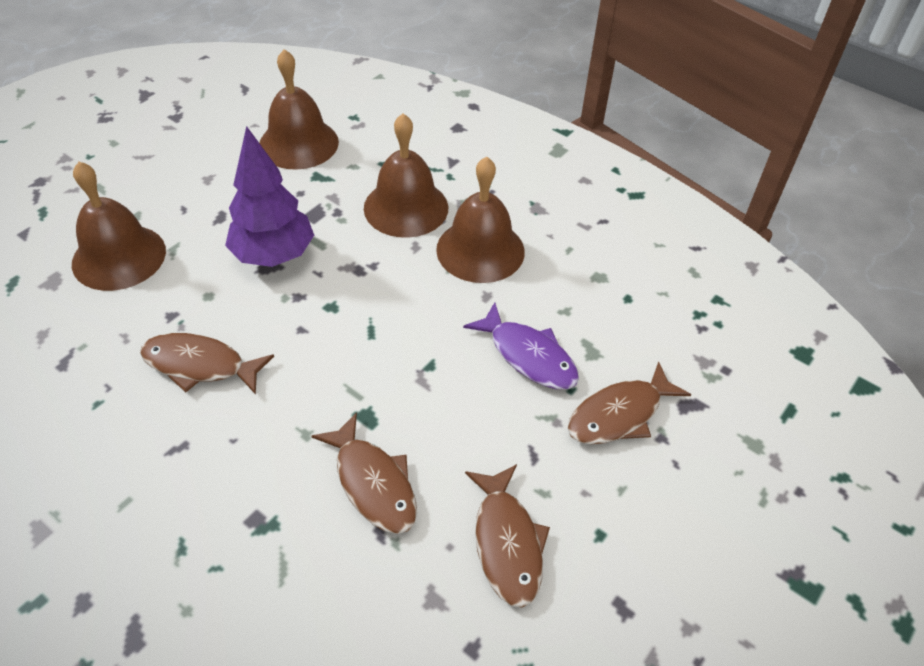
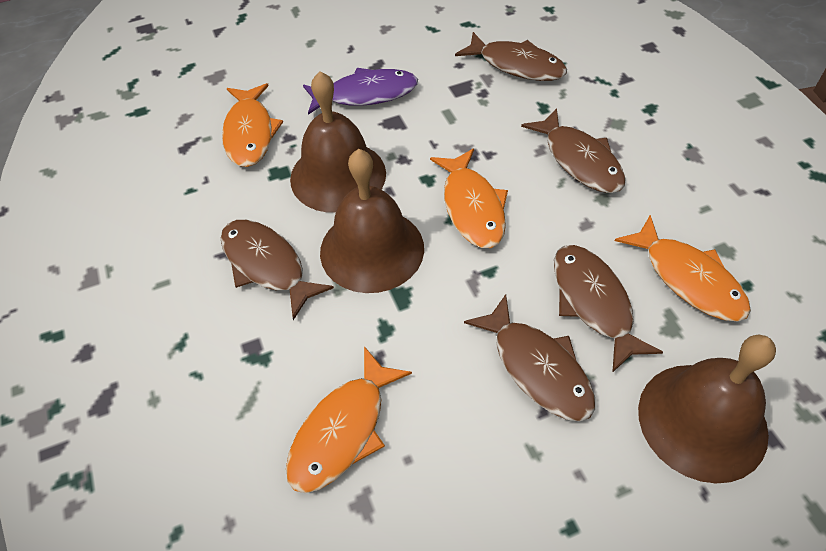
brown bell: [72,162,166,291] [259,49,339,170] [364,113,448,238] [436,156,525,283] = 4 -> [290,71,386,213] [320,149,424,293] [638,334,776,483] = 3
brown fish: [140,333,274,395] [312,412,417,534] [465,464,550,608] [568,361,691,444] = 4 -> [220,220,334,320] [455,32,567,81] [464,294,595,421] [521,108,626,193] [554,245,663,373] = 5
orange fish: none = 0 -> [222,83,283,167] [286,346,412,493] [430,149,508,248] [615,215,751,321] = 4
purple tree: [225,126,314,267] = 1 -> none = 0

